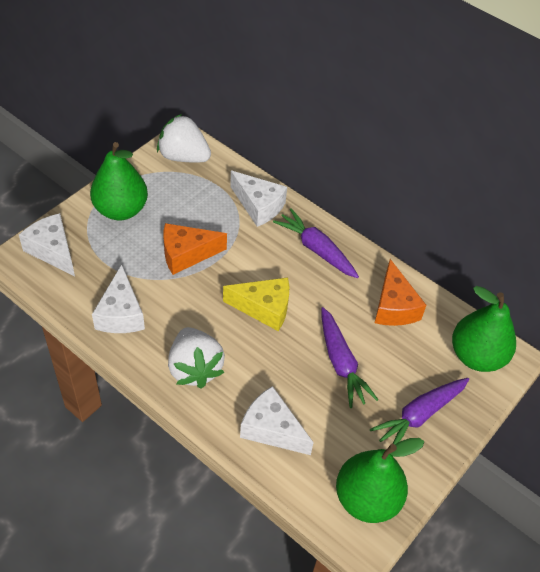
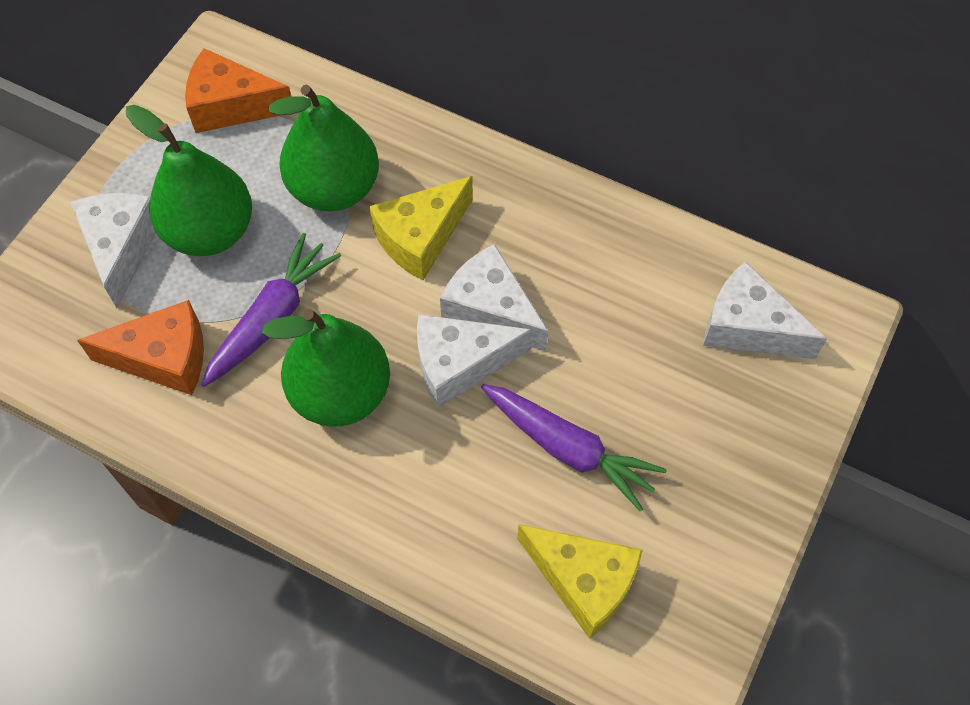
purple carrot: [273,208,359,278] [321,307,378,408] [370,378,469,444] = 3 -> [201,233,341,387] [481,384,667,512] = 2
white strawberry: [157,114,211,162] [168,327,225,389] = 2 -> none = 0
yellow cheese: [223,277,289,331] = 1 -> [369,176,473,280] [517,524,643,639] = 2

